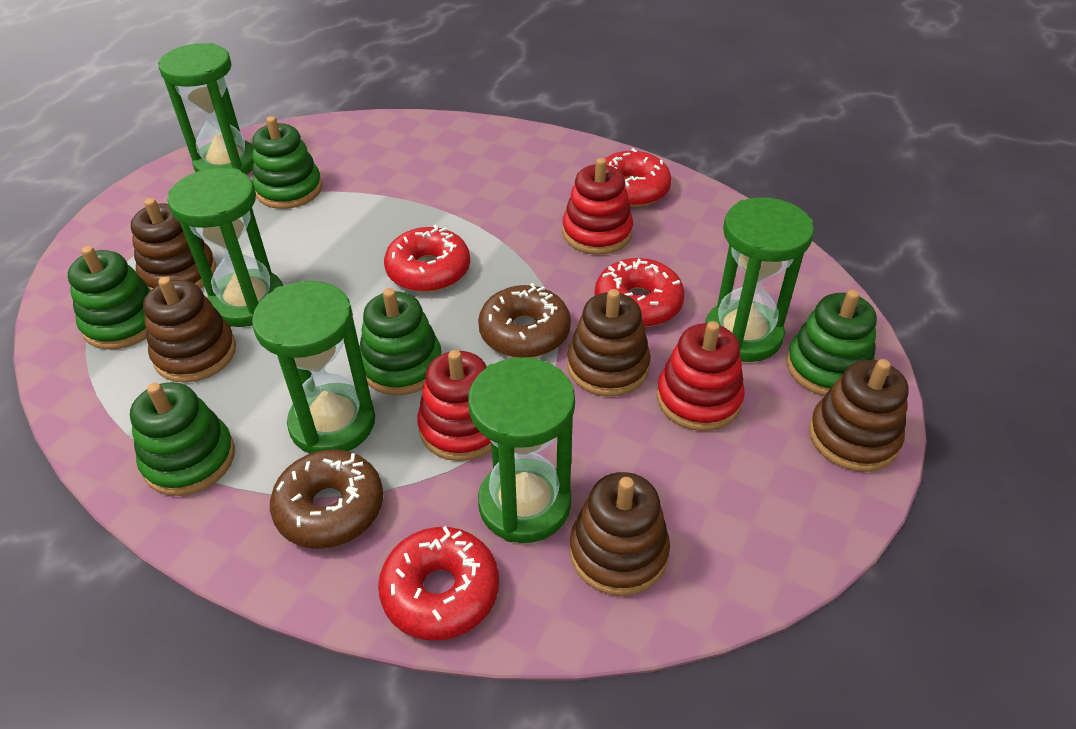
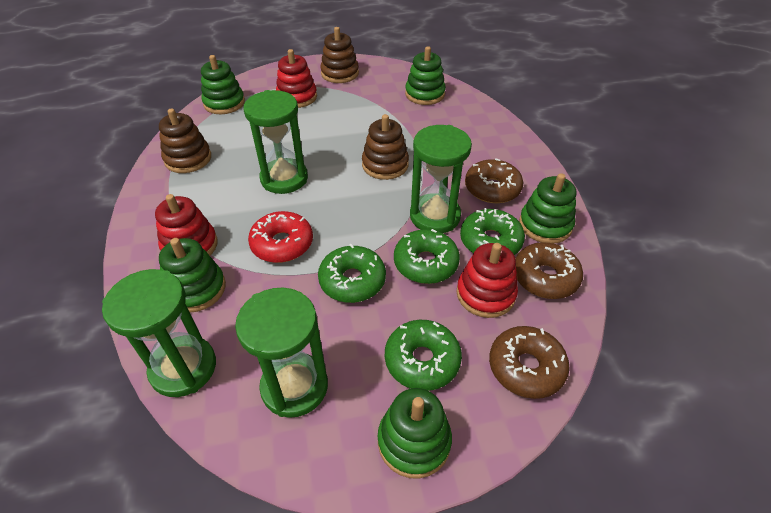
brown donut: [270,450,383,548] [478,283,571,358] = 2 -> [465,158,523,203] [489,326,570,399] [515,242,583,299] = 3
brown stacking toy: [131,198,216,290] [143,276,236,383] [568,289,651,396] [569,472,670,596] [809,359,909,472] = 5 -> [159,108,211,173] [320,27,359,83] [362,114,409,180] = 3
green donut: none = 0 -> [318,244,386,303] [385,320,462,391] [394,229,460,284] [460,208,525,255] = 4
green hourglass: [158,43,254,175] [168,168,283,327] [252,281,375,454] [468,357,575,543] [705,197,814,362] = 5 -> [102,269,216,397] [235,288,328,418] [243,90,308,194] [410,125,472,233] = 4
red donut: [378,526,499,640] [384,225,470,292] [594,258,685,327] [605,148,672,207] = 4 -> [248,211,313,263] = 1

